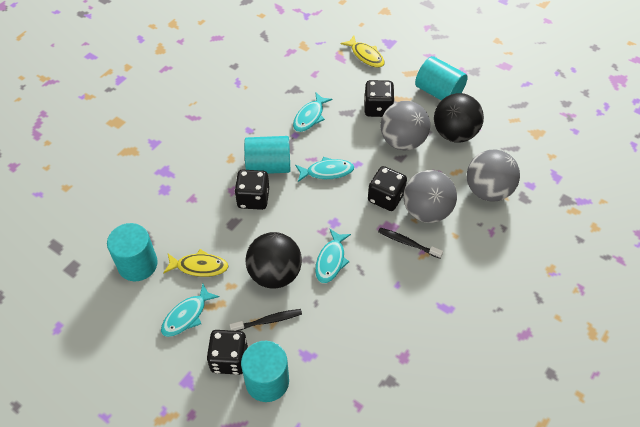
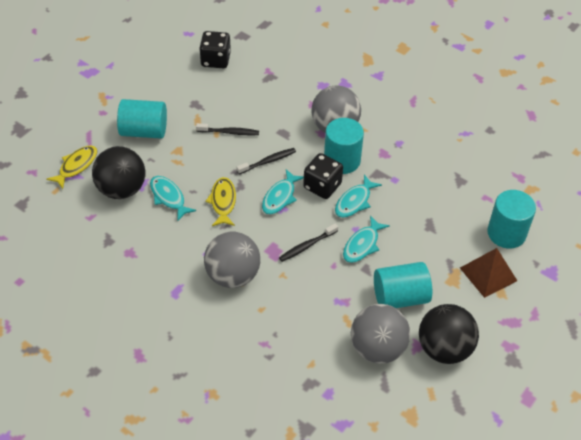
black dice: [207,330,248,375] [235,170,269,210] [364,80,395,117] [368,166,407,211] = 4 -> [199,31,231,68] [303,153,343,199] = 2
black toothbrush: [230,309,302,331] [378,227,443,259] = 2 -> [196,123,259,135] [237,148,296,174] [279,223,338,262] = 3
brown pyramid: none = 0 -> [460,248,517,298] = 1

